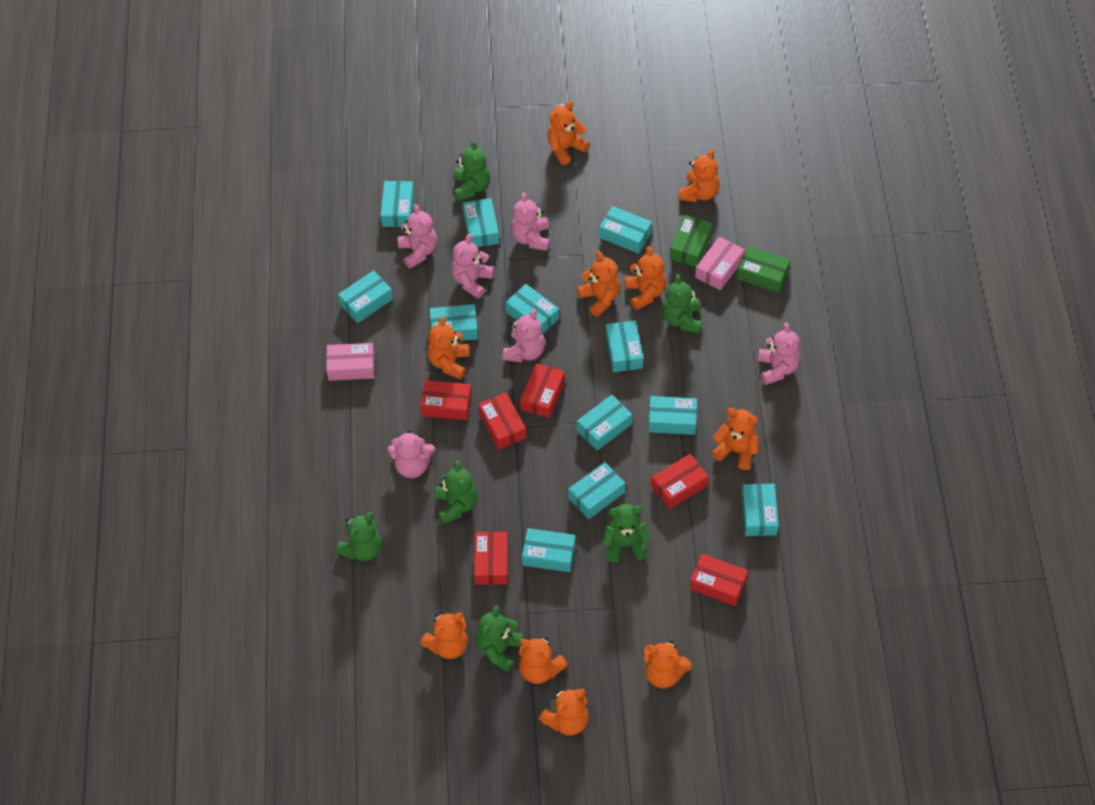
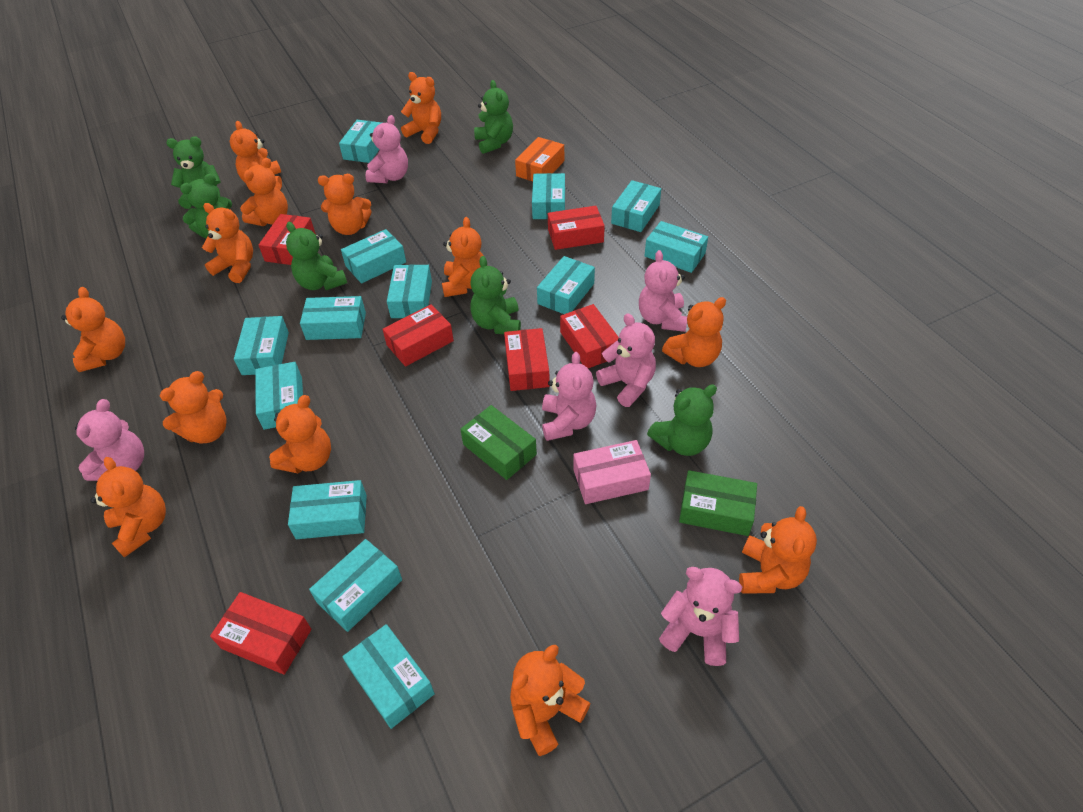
orange box: none = 0 -> [515,137,564,181] = 1
orange teddy bear: [420,612,468,659] [428,316,469,380] [519,637,568,684] [539,689,589,736] [547,101,590,165] [577,251,620,317] [625,246,666,310] [644,640,692,688] [678,149,719,203] [712,408,759,470] = 10 -> [61,287,125,372] [90,457,166,558] [160,371,226,443] [202,203,253,283] [230,121,282,187] [240,158,288,226] [269,395,331,474] [318,174,372,235] [401,72,441,144] [442,217,483,297] [510,645,591,756] [662,297,726,367] [739,506,817,594] = 13
pink box: [326,343,375,381] [695,236,744,290] = 2 -> [573,440,651,504] = 1
turquoise box: [338,270,393,323] [380,181,414,227] [430,304,478,341] [463,198,499,247] [505,284,559,334] [522,528,576,572] [568,462,625,519] [577,395,632,451] [599,206,652,254] [606,320,643,372] [648,396,697,435] [742,484,779,536] = 12 -> [234,316,289,375] [255,362,303,430] [288,480,367,539] [300,296,366,340] [309,539,402,632] [339,120,381,163] [341,229,406,284] [342,624,435,729] [387,265,432,318] [532,173,565,219] [537,256,595,314] [611,180,661,232] [645,221,708,273] = 13

